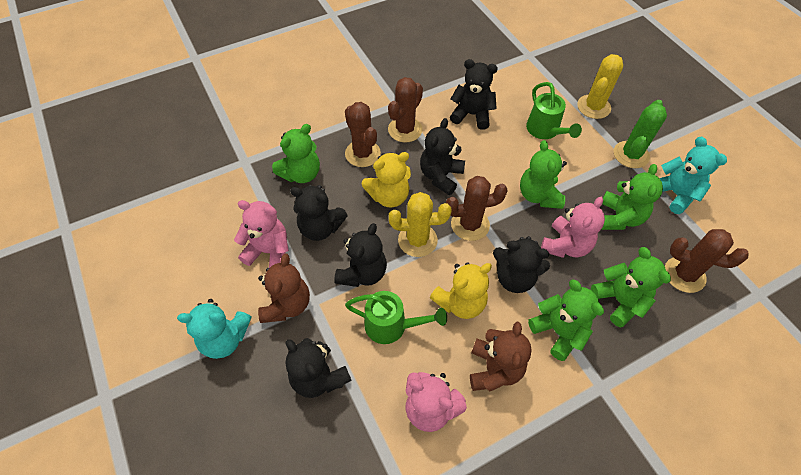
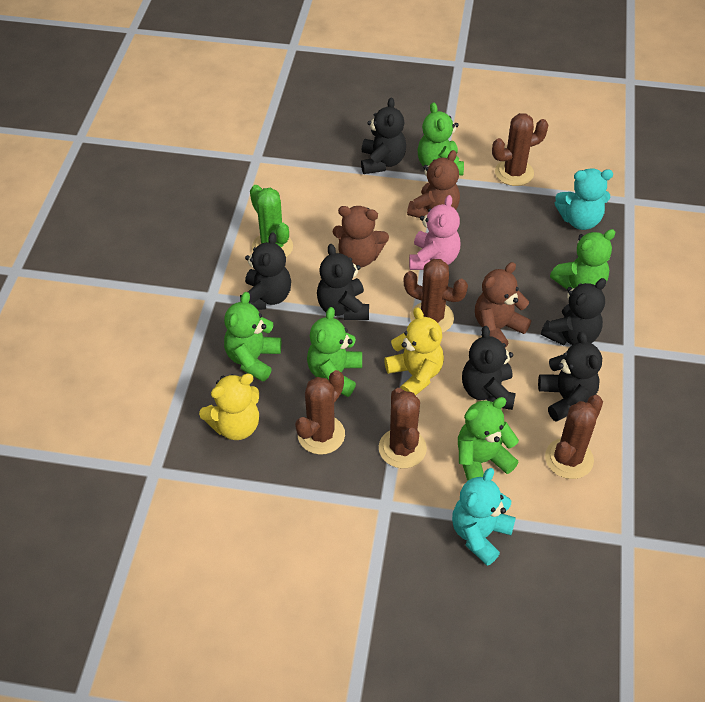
brown cactus: [345,102,381,167] [388,77,423,143] [446,176,508,241] [665,229,748,293] = 4 -> [295,370,345,455] [379,388,427,468] [404,259,468,333] [492,113,548,186] [545,395,603,479] = 5
brown teddy bear: [258,254,310,323] [470,322,532,391] = 2 -> [333,206,389,268] [407,150,460,218] [475,262,531,348] = 3
green watering can: [345,291,447,344] [526,82,582,139] = 2 -> none = 0
pink teddy bear: [234,200,289,268] [406,372,467,432] [541,197,605,258] = 3 -> [409,195,461,270] = 1
yellow cactus: [389,192,451,257] [577,54,623,119] = 2 -> none = 0

